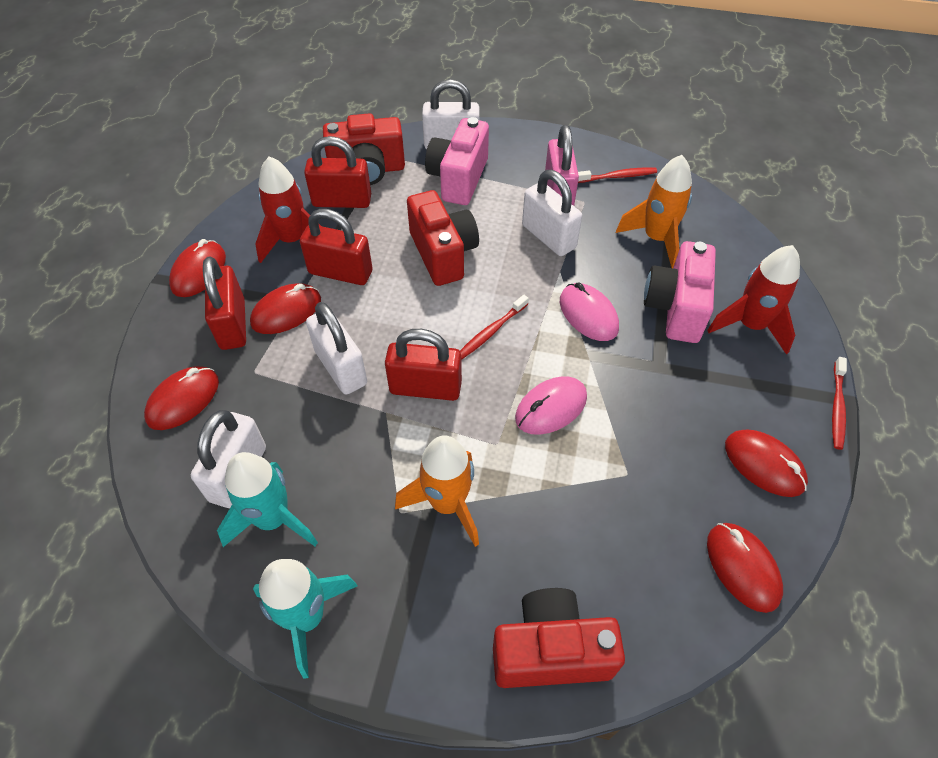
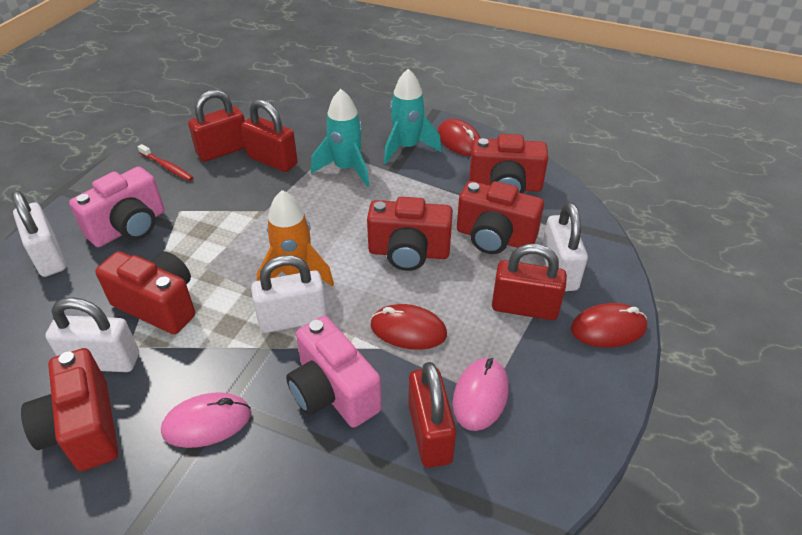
orange rocket: [395,435,479,547] [616,155,692,268] = 2 -> [257,190,334,286] = 1
pink padlock: [545,125,579,206] = 1 -> none = 0
red camera: [323,113,405,185] [407,190,479,286] [493,588,625,688] = 3 -> [21,348,118,471] [95,251,195,334] [367,197,453,271] [457,181,544,254] [469,134,548,193] = 5
red mouse: [144,366,219,430] [169,239,226,297] [250,283,321,334] [707,523,783,613] [725,430,808,497] = 5 -> [370,304,447,350] [438,119,480,156] [571,303,647,348] = 3
red rocket: [255,156,321,263] [707,245,800,355] = 2 -> none = 0
red toothbrush: [460,295,529,360] [578,168,657,183] [832,357,847,450] = 3 -> [138,144,193,181] = 1

